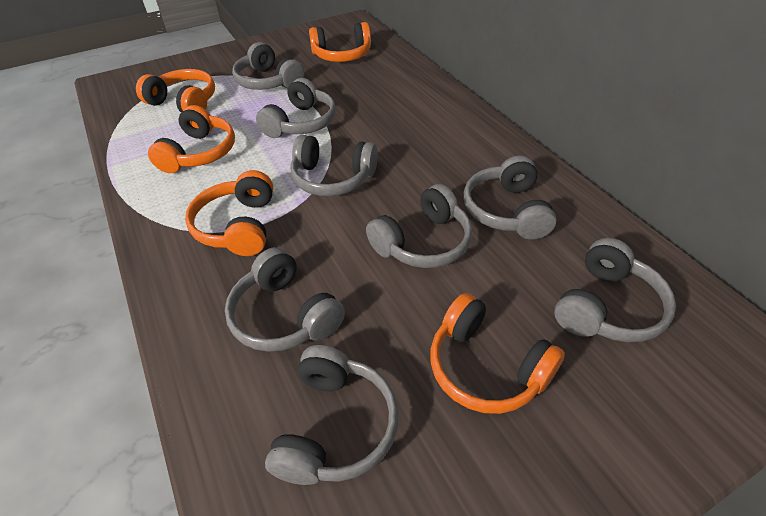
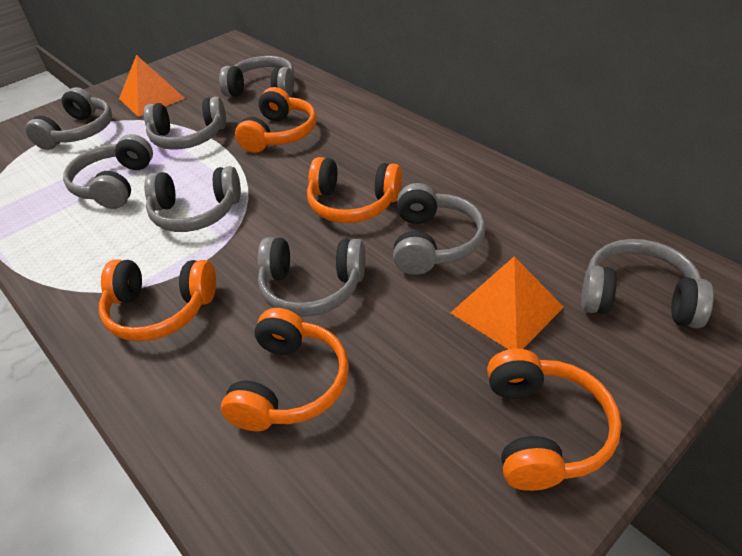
orange pyramid: none = 0 -> [119,55,185,117] [450,257,564,349] = 2

